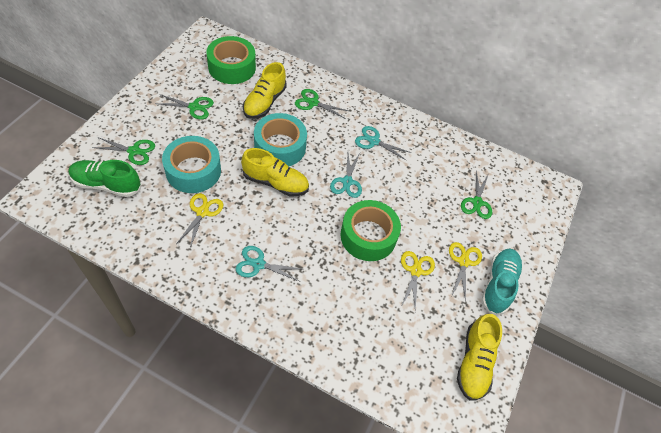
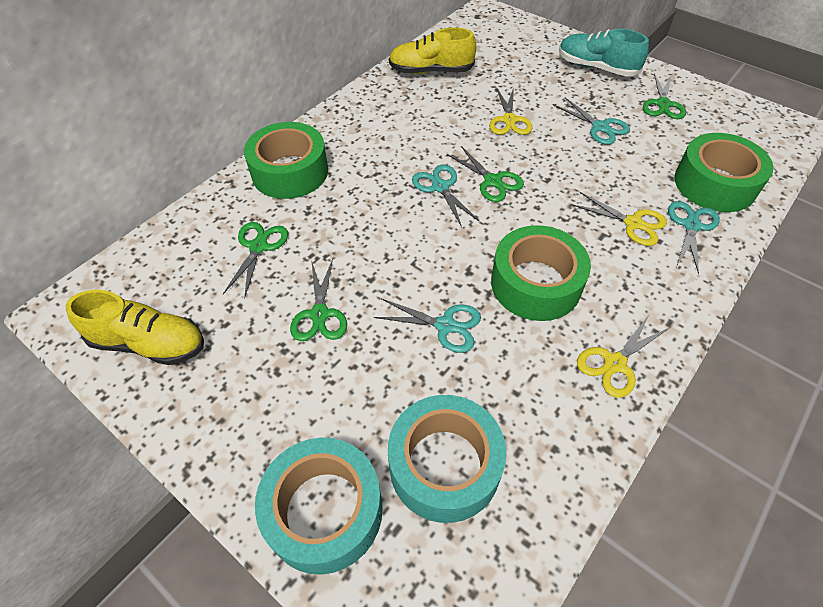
green shoe: [68,160,141,197] = 1 -> none = 0
green tape: [206,36,256,84] [341,200,401,261] = 2 -> [244,122,328,199] [491,225,591,321] [674,133,773,212] = 3
turquoise scissors: [235,246,301,281] [330,153,362,198] [355,126,411,161] = 3 -> [374,298,481,353] [412,165,480,227] [553,98,630,145] [668,201,720,274] = 4
yellow shoe: [241,148,309,196] [243,62,287,119] [457,314,502,400] = 3 -> [65,290,204,365] [389,27,476,74] = 2

